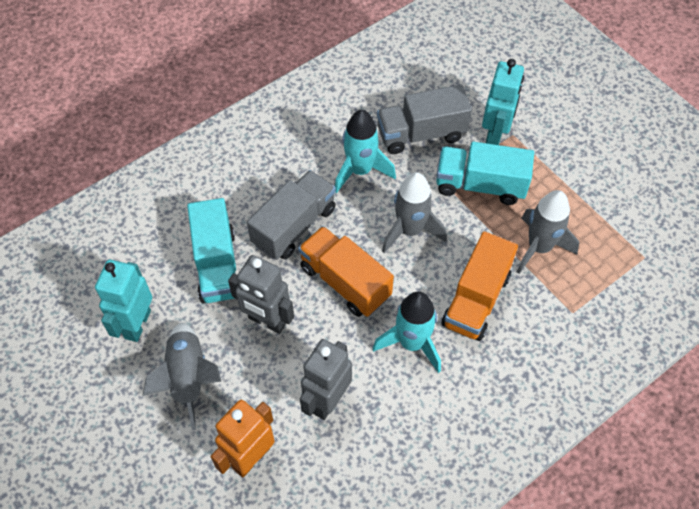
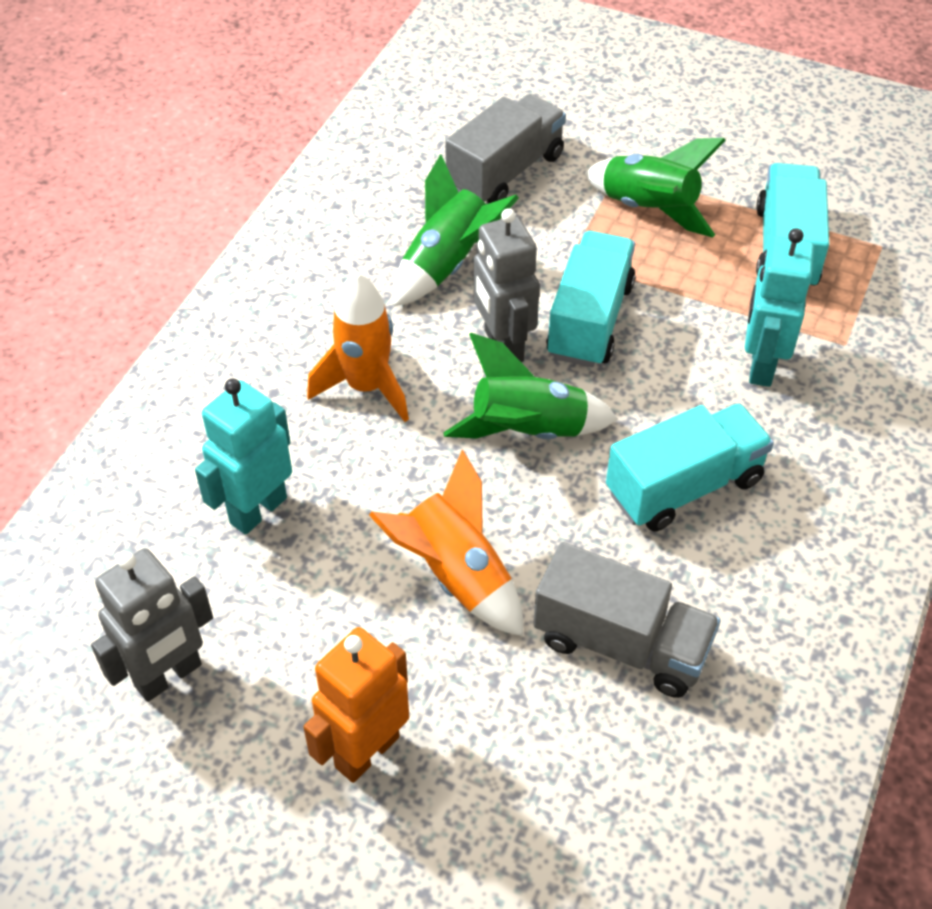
green rocket: none = 0 -> [393,154,519,306] [443,333,618,439] [584,138,726,237] = 3
grey rocket: [143,323,222,431] [382,172,447,253] [517,190,579,274] = 3 -> none = 0
orange rocket: none = 0 -> [307,273,409,422] [369,450,523,636] = 2
orange truck: [298,226,394,317] [442,231,518,341] = 2 -> none = 0
turquoise rocket: [335,109,396,193] [372,291,441,373] = 2 -> none = 0
turquoise truck: [187,198,236,304] [436,141,534,205] = 2 -> [546,231,635,367] [606,403,774,531] [756,163,829,285] = 3

